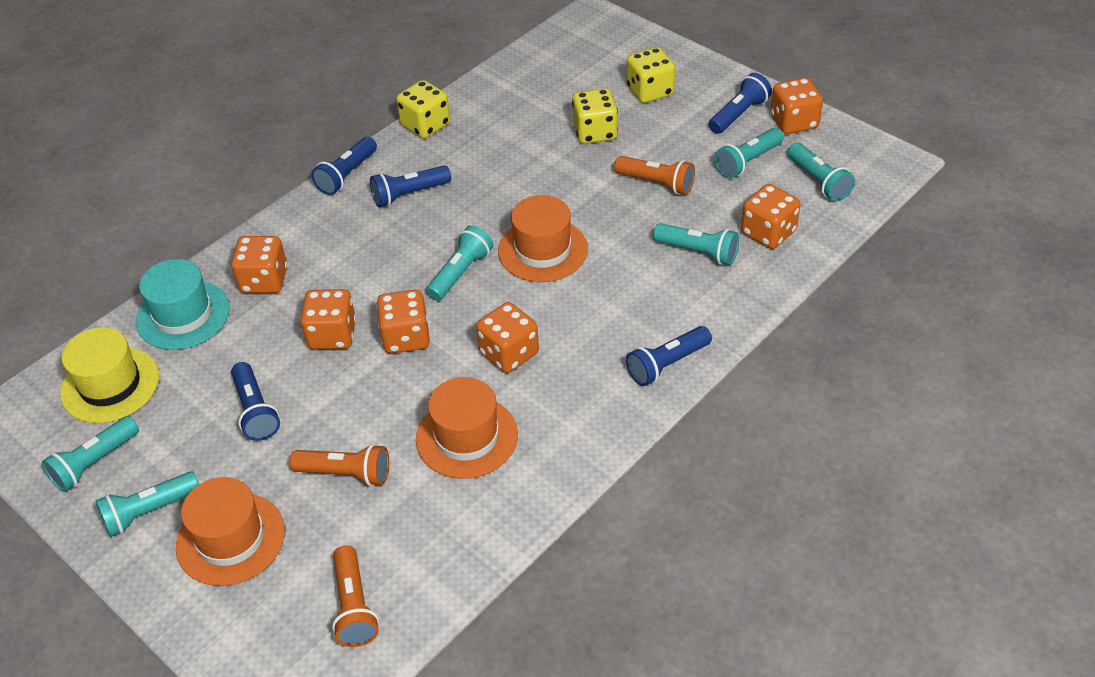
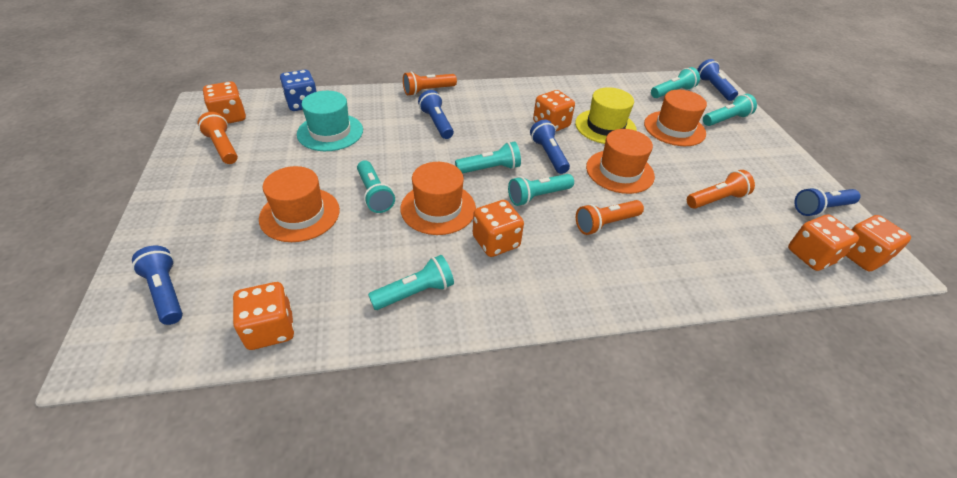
blue dice: none = 0 -> [280,70,317,111] = 1
orange flashlight: [290,444,389,486] [332,545,379,647] [614,156,695,195] = 3 -> [198,112,238,164] [403,72,457,96] [576,200,644,235] [687,170,755,209] = 4
orange hat: [176,477,285,586] [416,377,518,479] [498,195,588,282] = 3 -> [259,166,340,242] [400,162,476,235] [586,129,655,194] [644,90,707,146] = 4
yellow dice: [396,80,450,138] [572,88,618,144] [627,47,675,103] = 3 -> none = 0

